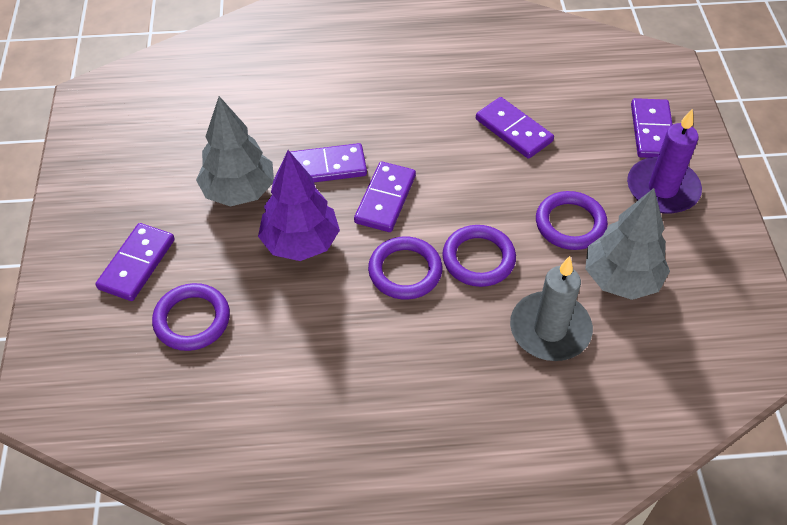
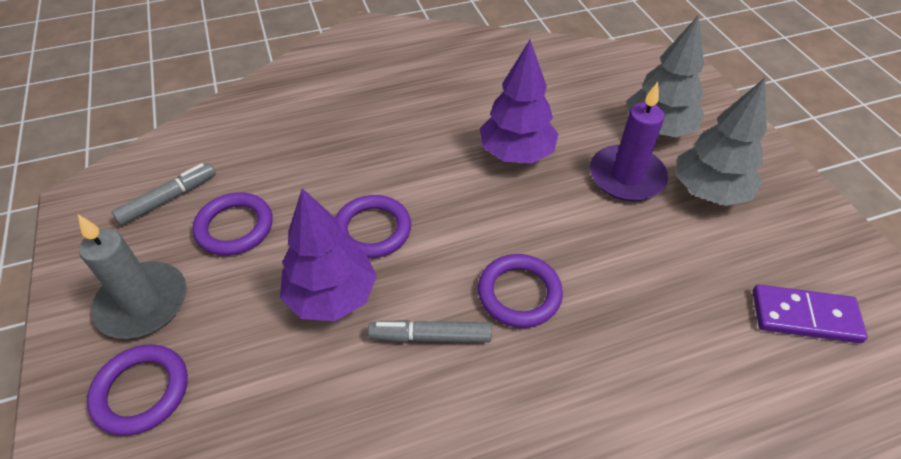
grey marker: none = 0 -> [112,163,216,225] [368,320,492,342] = 2
purple domino: [95,223,175,301] [291,143,367,182] [354,161,416,232] [476,97,554,159] [631,98,673,158] = 5 -> [753,285,868,343] = 1
purple tree: [258,150,340,261] = 1 -> [280,188,377,321] [480,40,558,163] = 2

